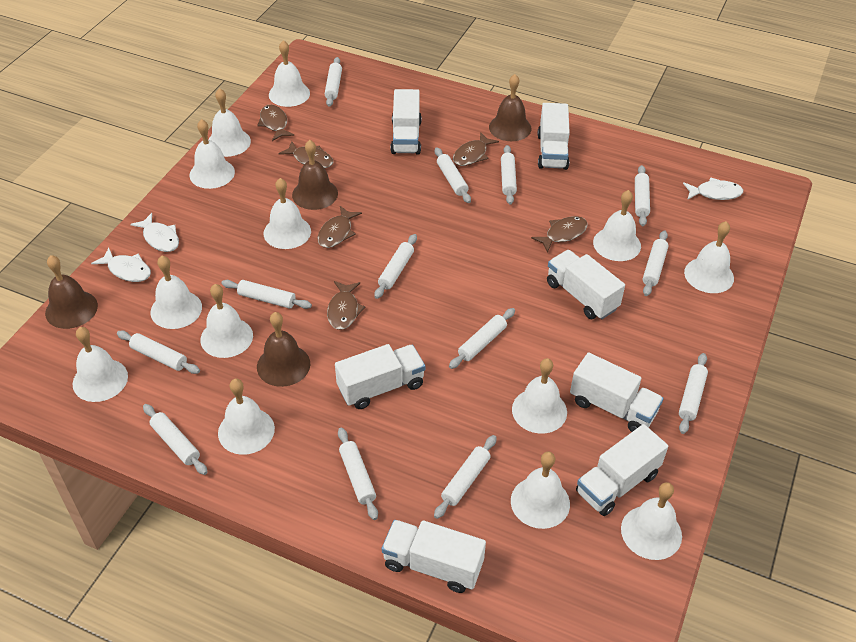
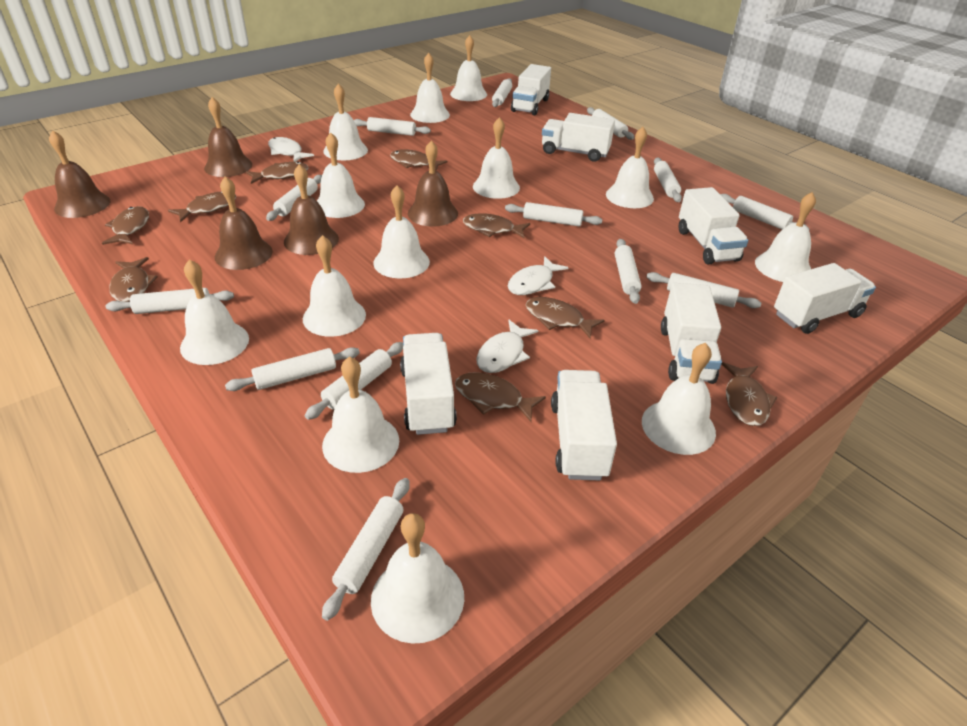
brown bell: [45,255,98,329] [257,312,310,387] [292,140,338,210] [489,74,531,141] = 4 -> [49,130,110,218] [204,97,252,177] [215,177,273,270] [284,164,339,255] [408,141,458,227] = 5
brown fish: [257,105,294,141] [278,141,333,168] [317,206,362,248] [327,281,365,330] [453,132,499,166] [531,216,588,253] = 6 -> [102,206,149,245] [109,257,158,302] [168,192,237,223] [246,161,309,184] [390,149,447,171] [455,372,546,422] [463,213,530,238] [526,297,605,339] [722,362,777,426] = 9

